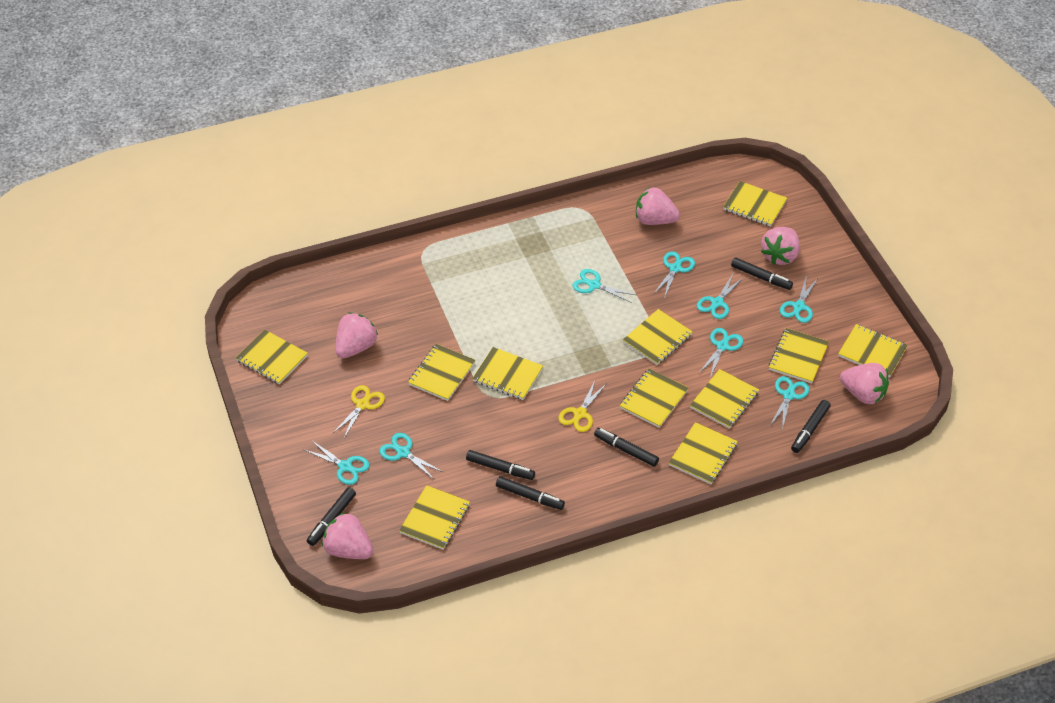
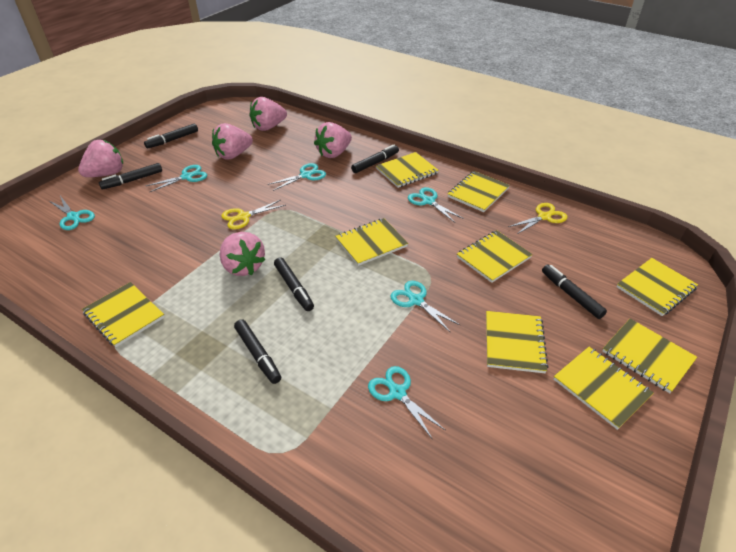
turquoise scissors: [305,440,370,485] [379,433,443,480] [573,269,636,303] [654,252,695,299] [697,274,744,319] [698,328,743,378] [771,376,809,429] [780,275,818,323] = 8 -> [49,196,95,230] [146,165,207,192] [268,163,326,191] [368,366,445,440] [390,281,460,333] [408,187,464,223] = 6
yellow notebook: [236,329,308,384] [399,485,470,550] [408,344,476,401] [472,347,543,400] [620,369,688,428] [623,309,693,365] [669,422,738,484] [690,369,759,429] [723,181,787,227] [769,328,829,383] [838,324,908,378] = 11 -> [82,282,165,347] [335,218,408,266] [376,152,439,188] [448,171,510,212] [457,230,533,283] [486,311,548,373] [553,347,654,430] [602,318,697,393] [617,258,698,316] = 9

